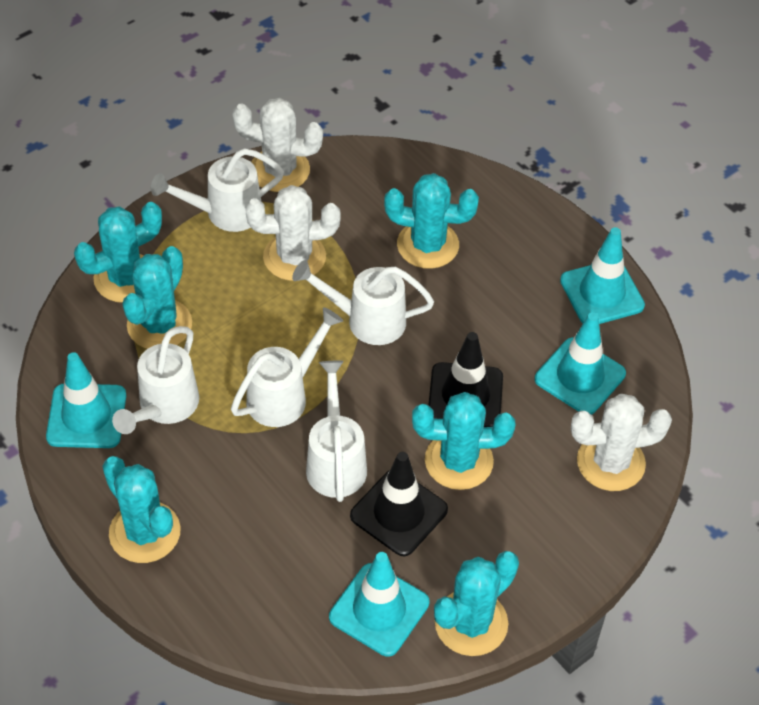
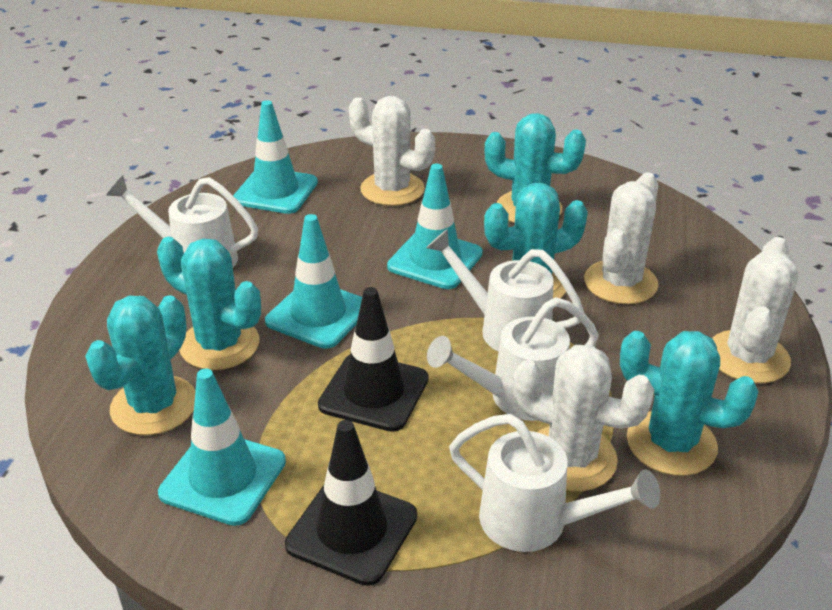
turquoise cactus: [74,202,162,303] [102,456,181,563] [122,246,192,349] [384,173,479,269] [412,392,516,490] [434,551,519,656] = 6 -> [85,295,195,435] [157,237,261,370] [484,113,586,223] [484,183,588,298] [620,331,759,476] = 5
white cactus: [232,98,323,192] [245,185,341,281] [571,394,672,491] = 3 -> [349,96,435,206] [513,345,655,491] [584,172,659,304] [712,237,798,383] = 4
white watering can: [112,326,199,434] [151,148,284,232] [231,307,343,427] [292,260,434,345] [306,360,367,502] = 5 -> [106,175,258,267] [426,229,584,352] [427,297,599,421] [449,414,660,552] = 4

